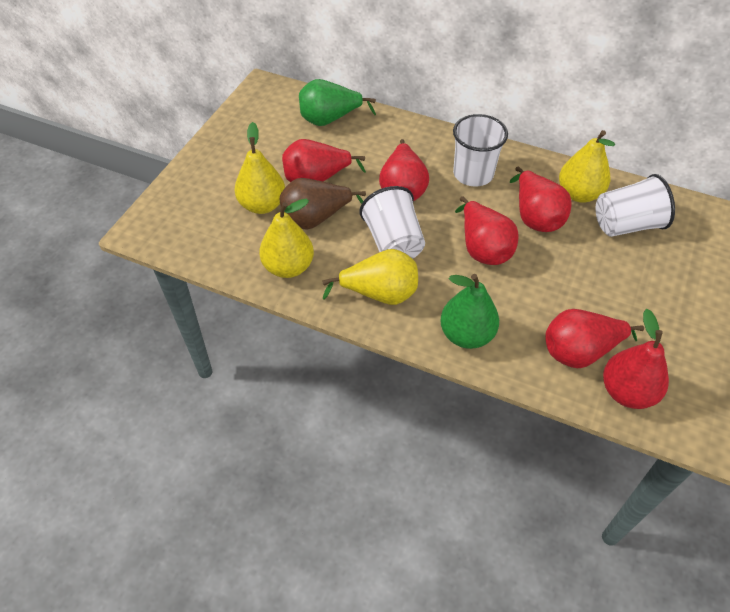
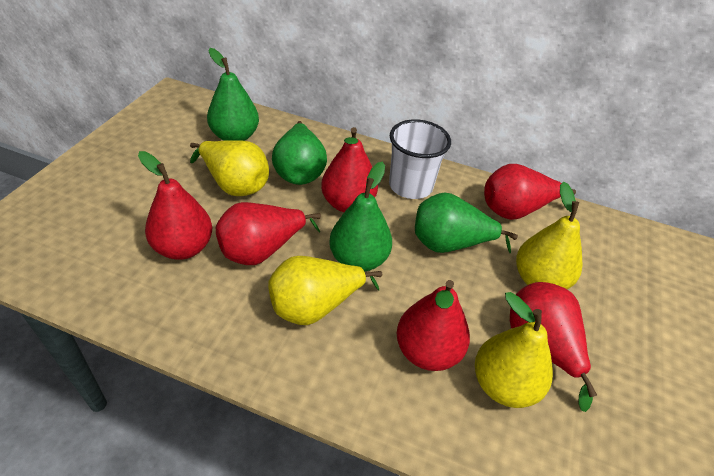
brown pear: [280,178,366,230] = 1 -> none = 0
green pear: [299,79,376,126] [440,274,499,349] = 2 -> [207,48,259,141] [272,121,327,185] [329,162,392,272] [415,193,518,253] = 4
white cup: [360,186,425,259] [453,114,508,186] [596,174,675,237] = 3 -> [389,119,451,199] = 1

